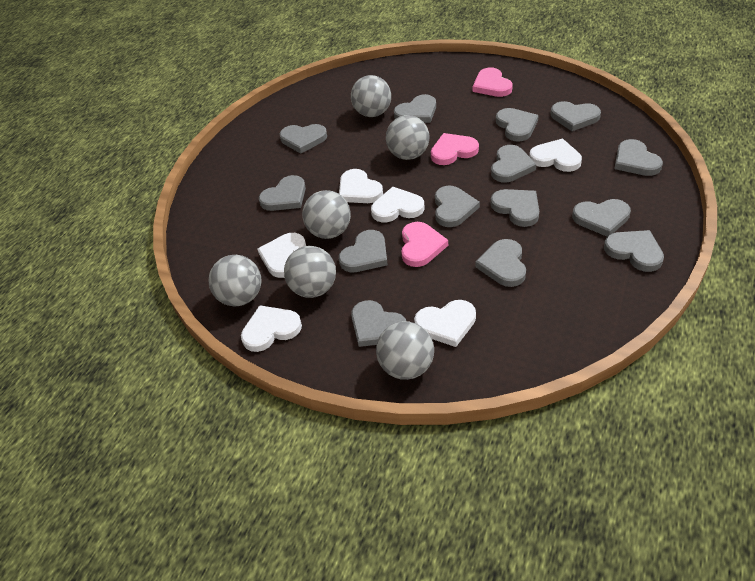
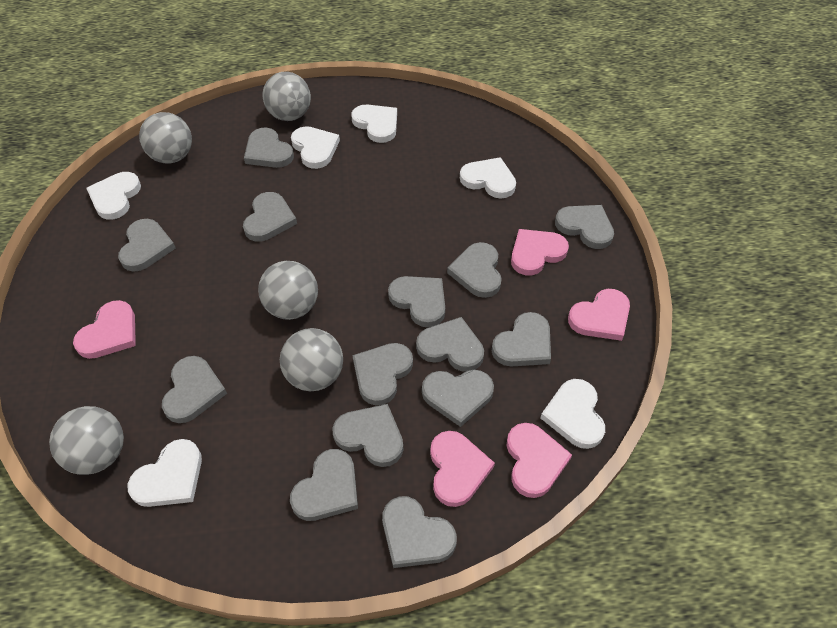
grey ball: [209,255,262,307] [284,246,336,298] [302,190,351,239] [351,75,391,117] [376,321,434,380] [386,115,430,160] = 6 -> [49,406,124,475] [139,112,192,164] [258,261,318,320] [262,72,311,121] [280,328,343,391] = 5
pink heart: [401,222,448,267] [431,133,479,165] [473,67,513,97] = 3 -> [73,300,136,359] [430,431,495,507] [507,423,572,498] [511,229,569,276] [568,289,630,341] = 5

